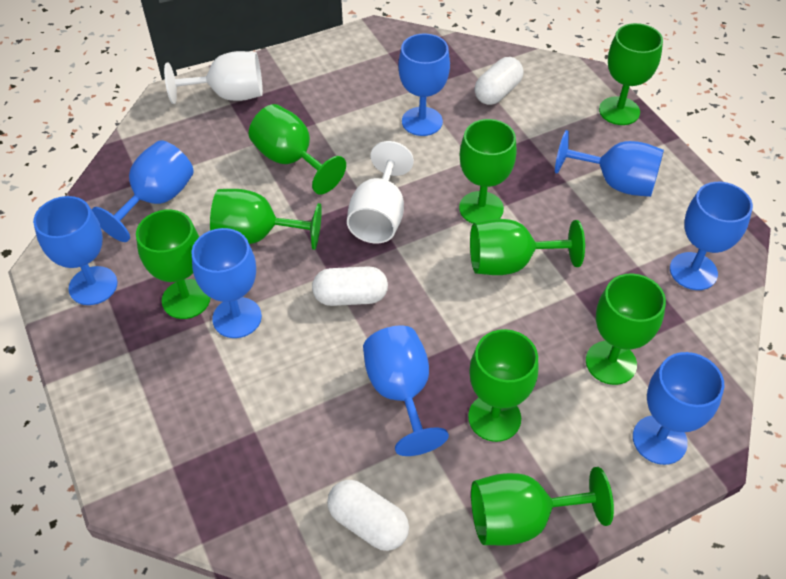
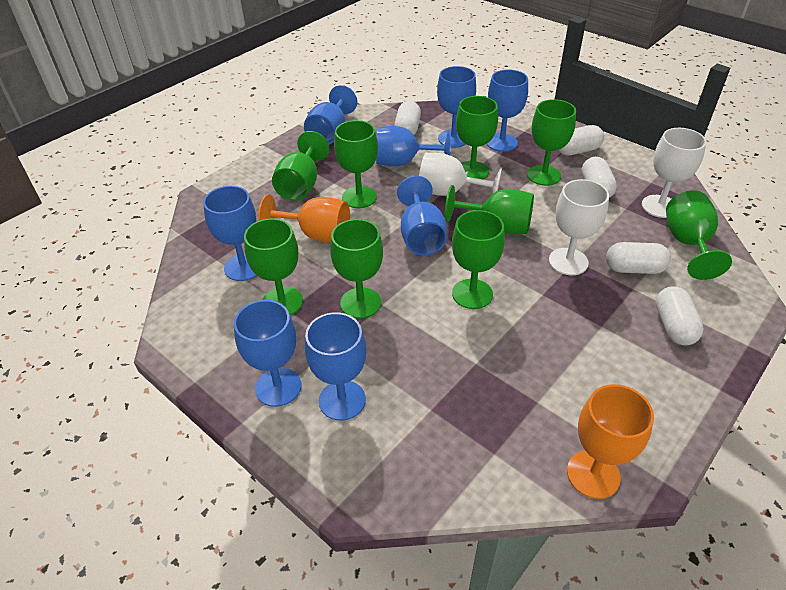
orange goblet: none = 0 -> [258,195,350,242] [567,384,654,499] = 2
white capsule: [312,266,388,306] [327,480,409,551] [474,57,523,105] = 3 -> [394,101,421,135] [558,125,604,156] [581,157,617,198] [606,242,671,274] [656,286,704,345] = 5
white goblet: [164,51,263,104] [347,141,414,243] = 2 -> [419,153,502,196] [549,179,609,275] [642,128,707,218] = 3

